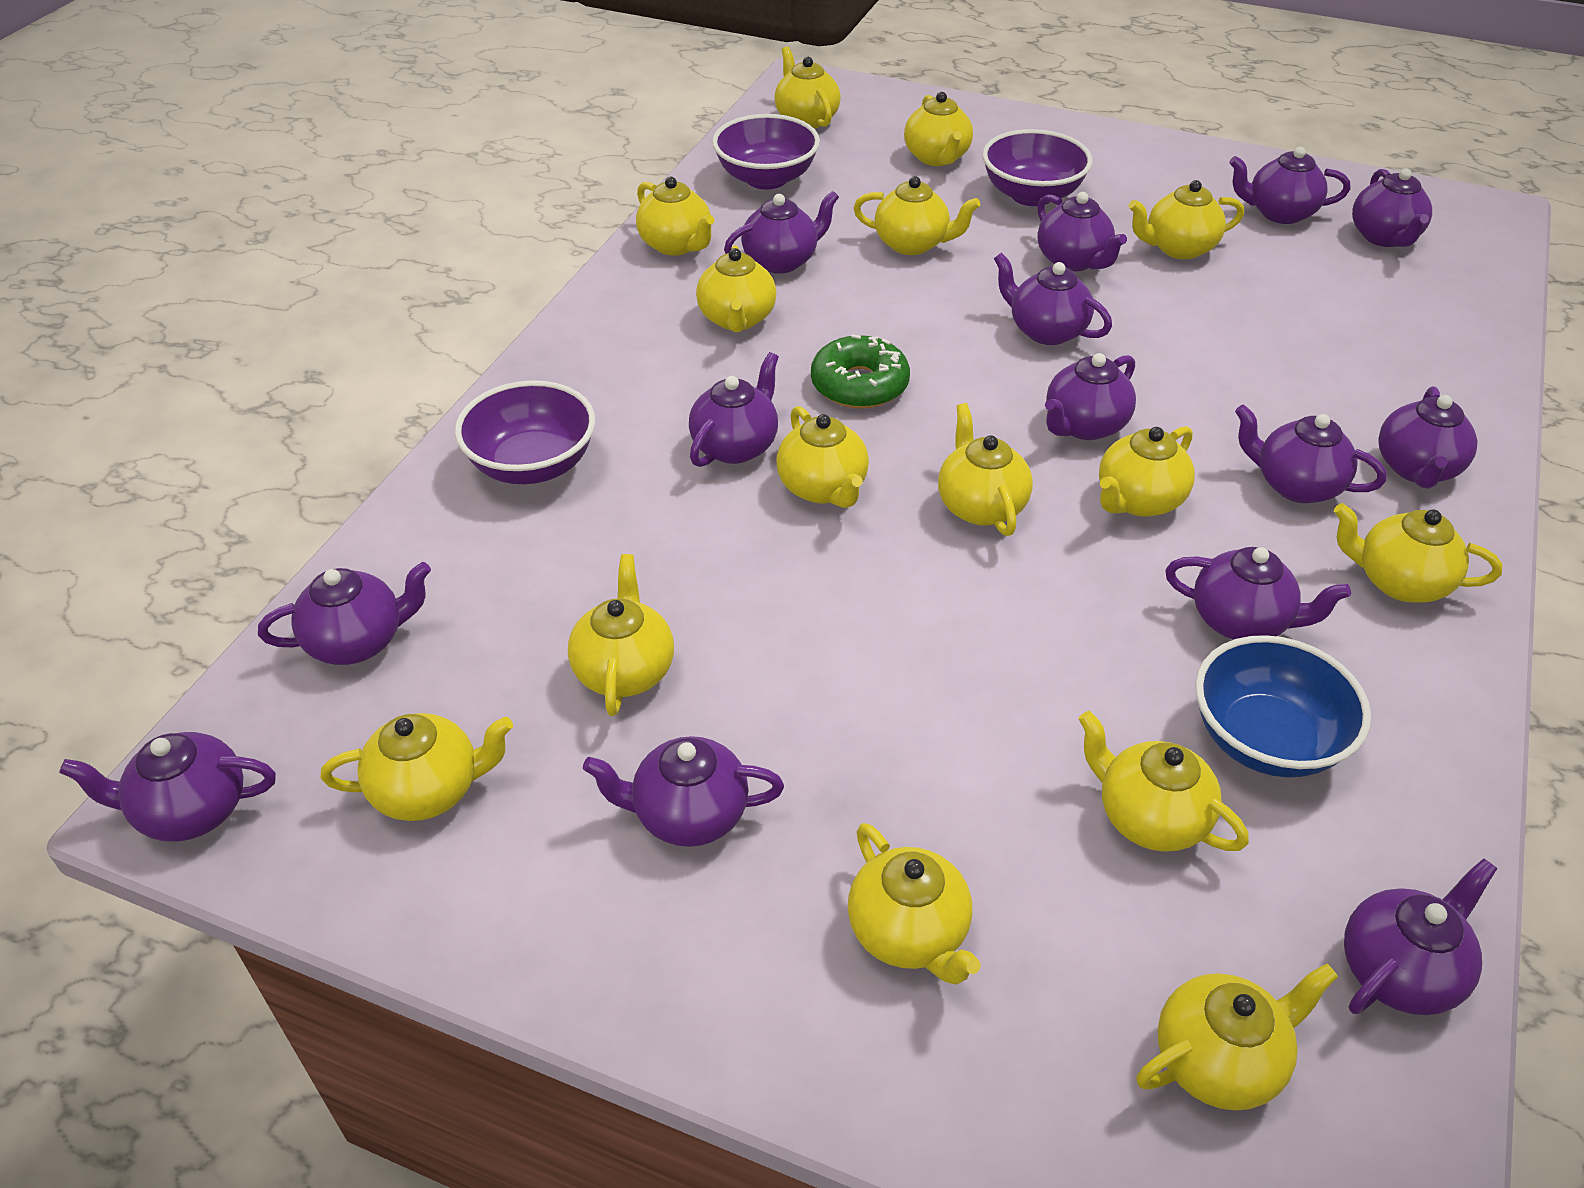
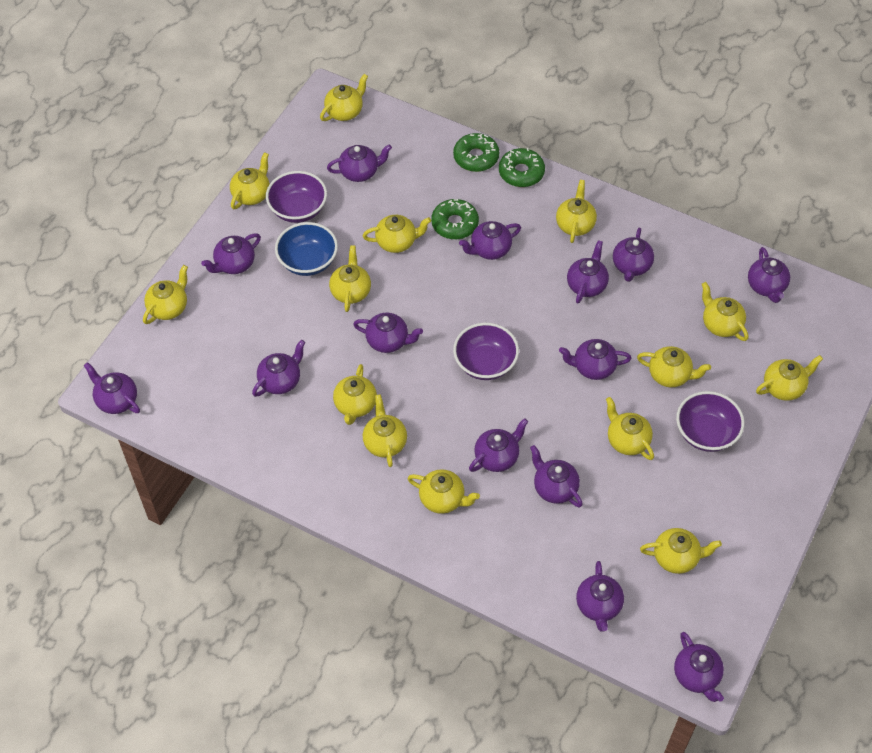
green donut: [811,334,910,409] = 1 -> [431,199,479,239] [453,133,499,172] [499,148,545,187] = 3
yellow teapot: [320,713,513,821] [568,554,674,716] [636,177,714,256] [696,245,777,332] [774,47,841,128] [776,406,869,508] [848,823,980,985] [854,176,980,255] [904,92,973,166] [938,403,1033,536] [1079,711,1249,852] [1099,426,1195,517] [1129,180,1244,259] [1137,964,1338,1111] [1334,503,1502,603] = 15 -> [143,265,188,324] [230,152,270,209] [320,74,368,121] [329,245,371,312] [333,364,377,425] [363,215,431,253] [363,394,407,467] [408,469,480,514] [556,180,597,243] [606,397,654,460] [637,346,711,387] [640,528,722,574] [702,282,748,341] [756,355,823,401] = 14

